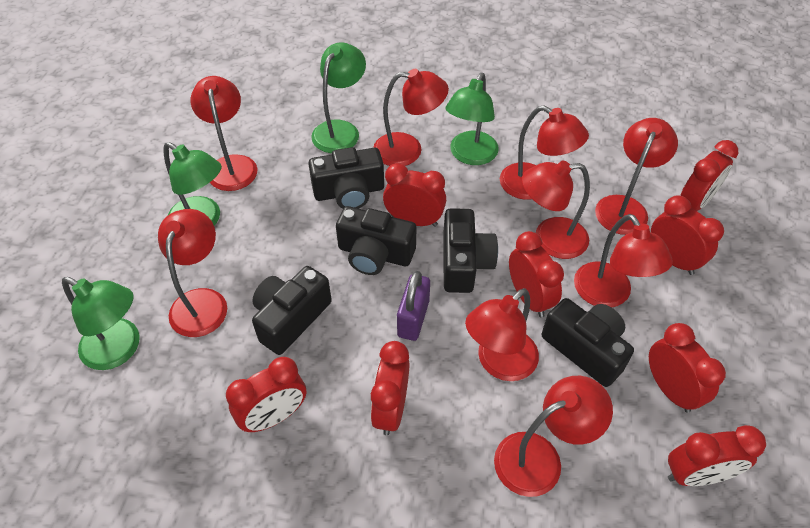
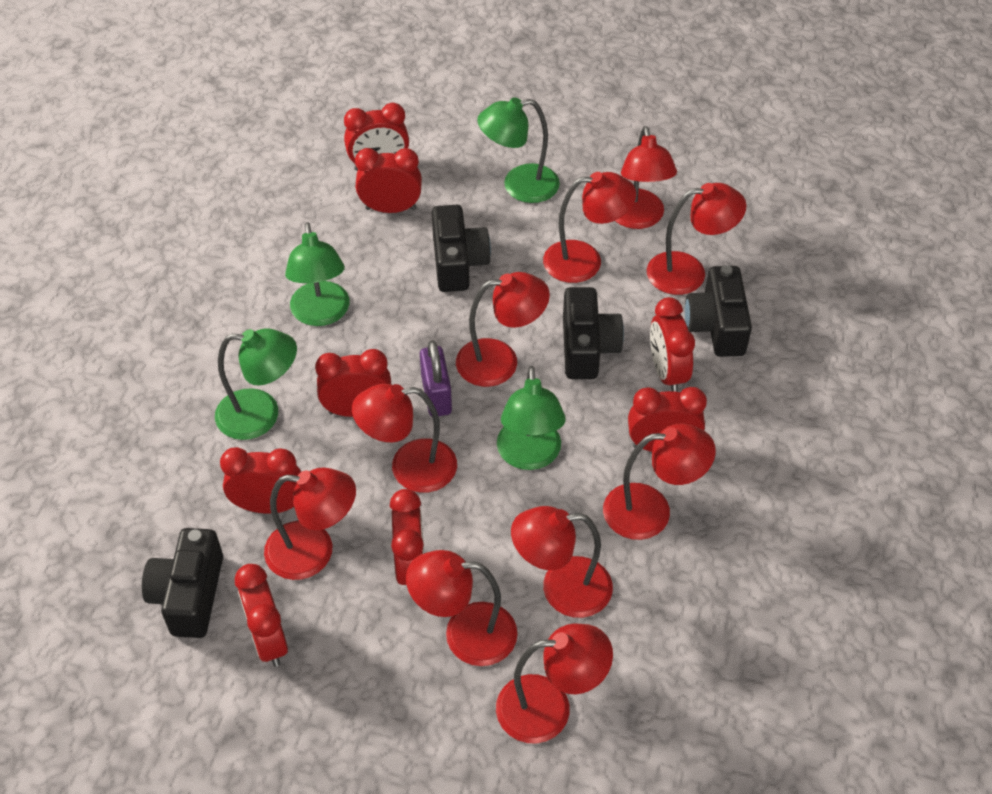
black camera: [252,266,332,355] [308,147,384,209] [336,206,417,275] [443,208,498,293] [542,298,634,387] = 5 -> [142,528,223,638] [432,205,491,292] [563,287,624,379] [685,265,752,357] = 4
red lamp: [158,209,227,337] [190,76,257,191] [373,69,449,166] [465,288,539,381] [494,376,613,497] [500,106,589,200] [522,161,590,259] [574,214,673,308] [595,118,678,235] = 9 -> [264,468,356,580] [352,384,457,493] [406,550,518,666] [456,272,550,387] [496,624,613,744] [511,506,613,618] [543,172,636,283] [603,424,716,540] [615,126,677,229] [647,183,746,295] = 10

